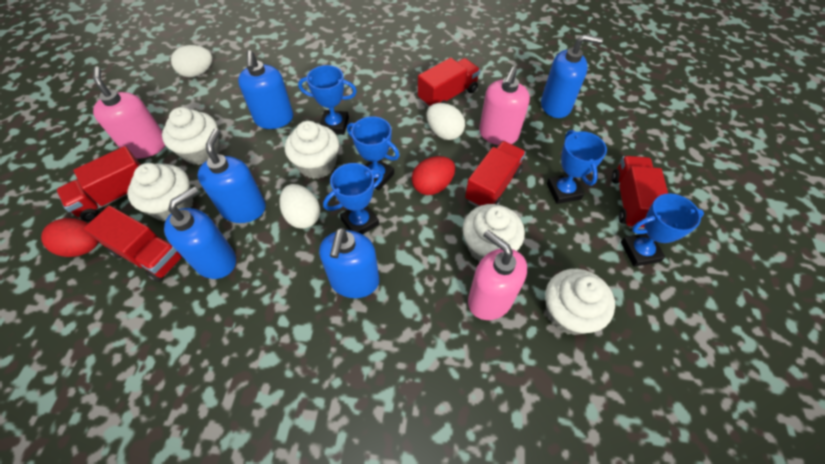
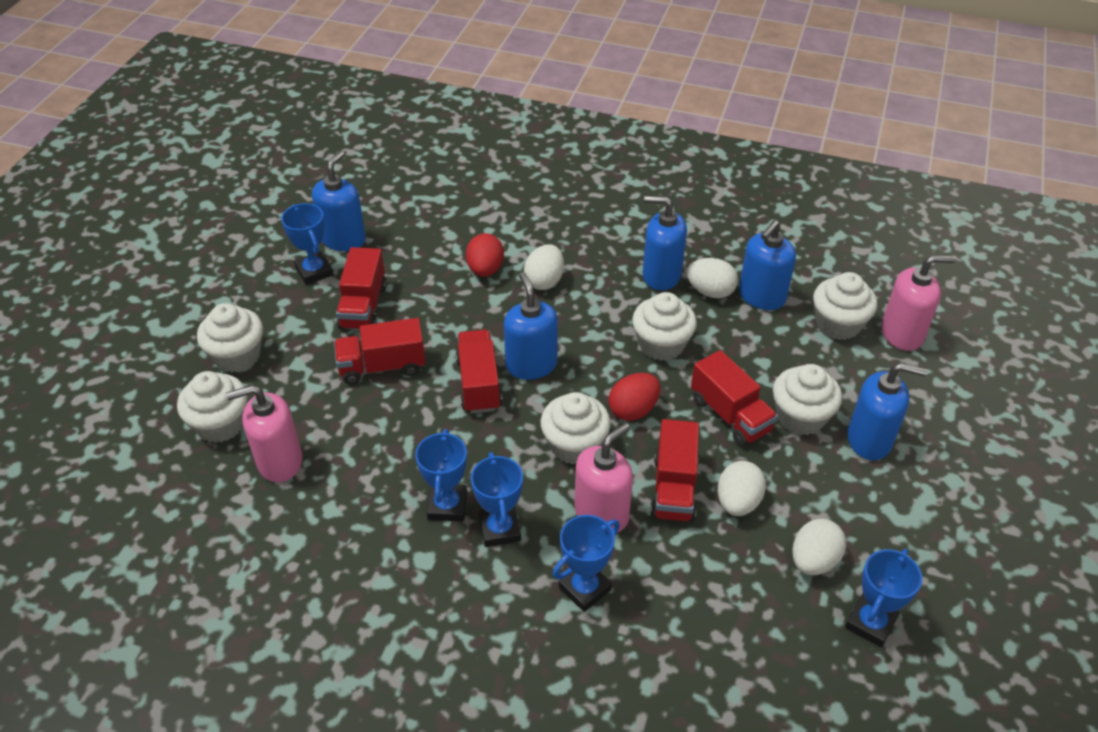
white cupcake: [127,163,193,222] [162,107,220,165] [285,121,339,179] [463,204,525,262] [545,269,615,335] = 5 -> [177,371,248,443] [197,303,263,372] [541,392,611,465] [632,292,697,361] [773,364,842,435] [813,272,877,340] = 6
white egg: [171,45,212,77] [279,184,320,229] [426,103,465,140] = 3 -> [524,244,564,290] [686,258,738,298] [718,461,766,516] [792,519,846,575] = 4

